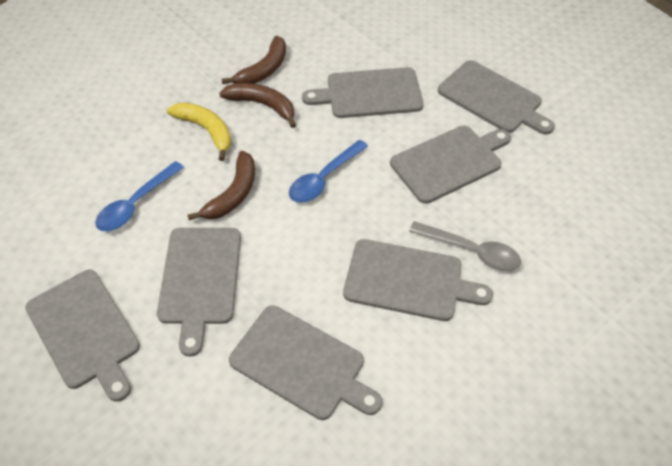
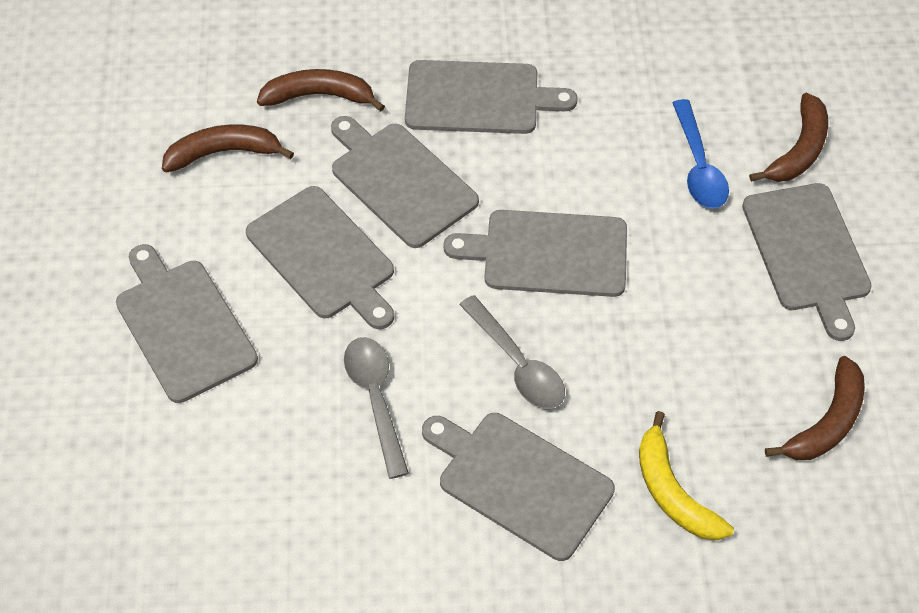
blue spoon: [95,161,184,231] [289,140,368,203] = 2 -> [673,99,729,209] = 1
brown banana: [187,151,255,220] [219,83,296,128] [222,36,286,84] = 3 -> [162,125,294,173] [257,69,385,112] [749,93,828,182] [765,356,865,460] = 4
grey spoon: [409,221,521,271] = 1 -> [344,337,409,479] [459,295,565,409] = 2

